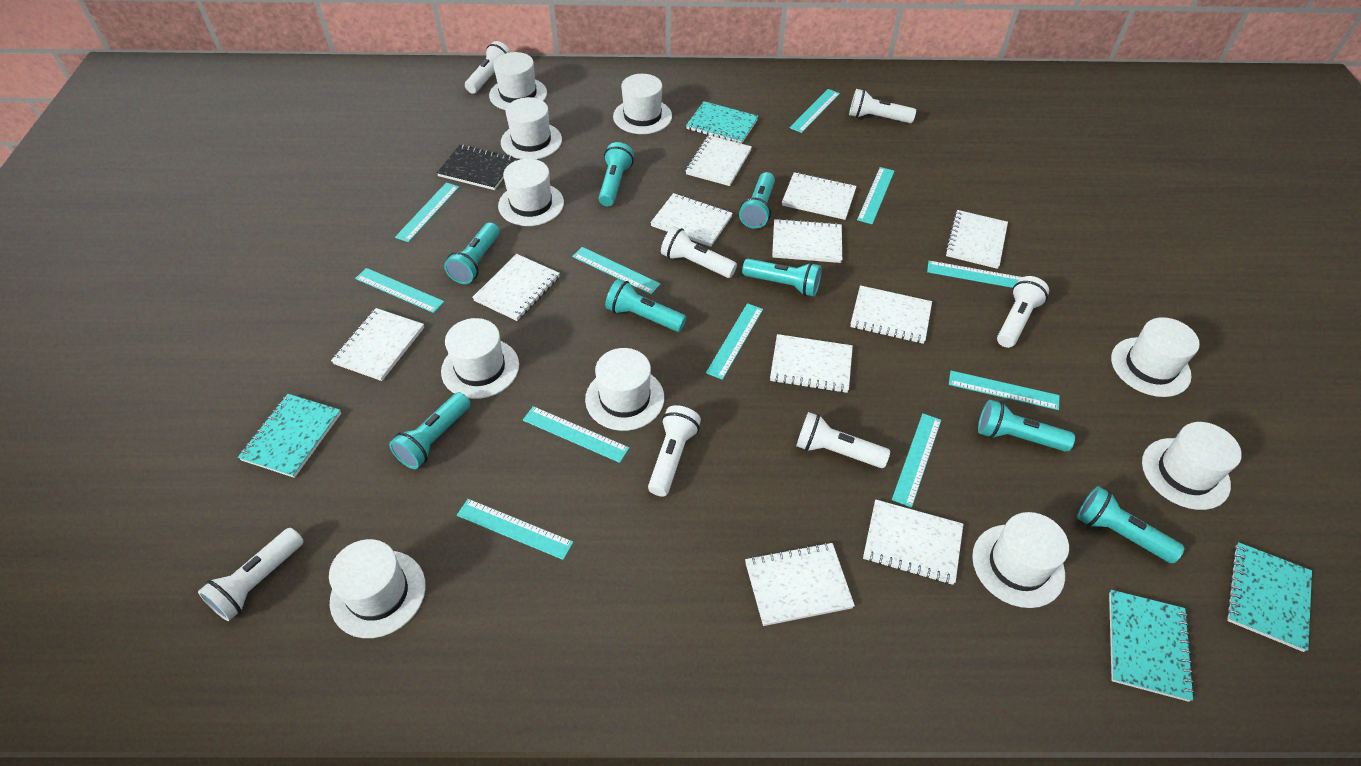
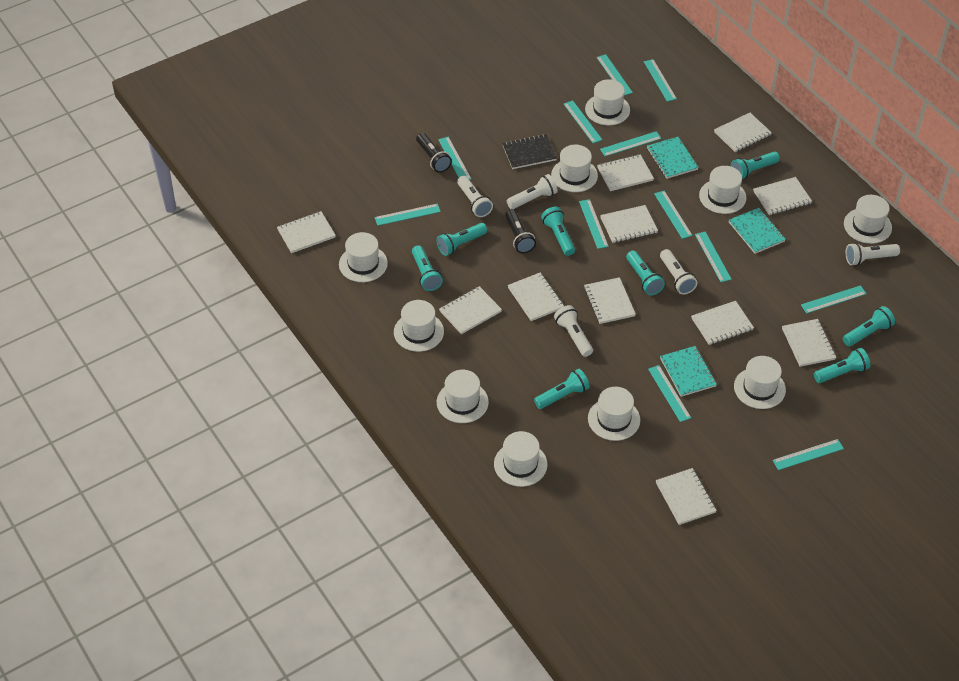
black flashlight: none = 0 -> [416,133,452,173] [505,209,536,253] = 2
turquoise notebook: [238,394,341,478] [686,101,759,144] [1109,590,1195,702] [1226,542,1312,652] = 4 -> [647,137,699,179] [660,346,717,397] [729,208,786,254] = 3
turquoise ruler: [355,268,444,313] [395,182,459,242] [457,499,573,560] [523,406,629,463] [572,247,660,294] [706,303,763,380] [789,89,840,133] [857,167,894,224] [892,413,941,508] [927,261,1022,288] [949,371,1059,410] = 11 -> [375,204,441,226] [438,137,471,180] [564,100,602,143] [579,199,609,249] [597,54,633,95] [600,131,661,156] [644,59,677,101] [648,365,691,422] [654,191,692,239] [695,232,732,282] [772,439,844,470] [801,285,867,314] = 12
white flashlight: [198,528,304,621] [465,41,511,94] [648,405,701,496] [661,226,737,278] [796,412,890,468] [849,89,916,123] [997,276,1049,348] = 7 -> [457,176,493,217] [507,174,558,209] [554,305,593,357] [660,249,697,295] [846,243,900,266] = 5

